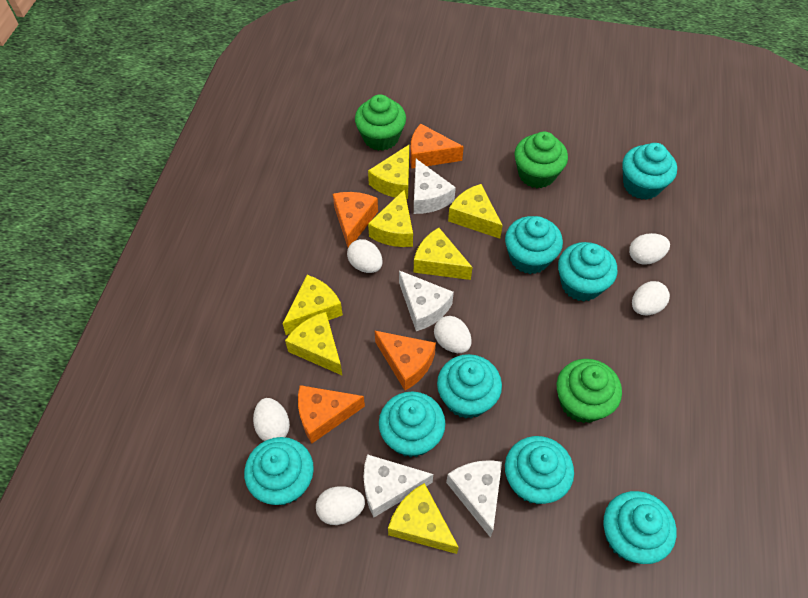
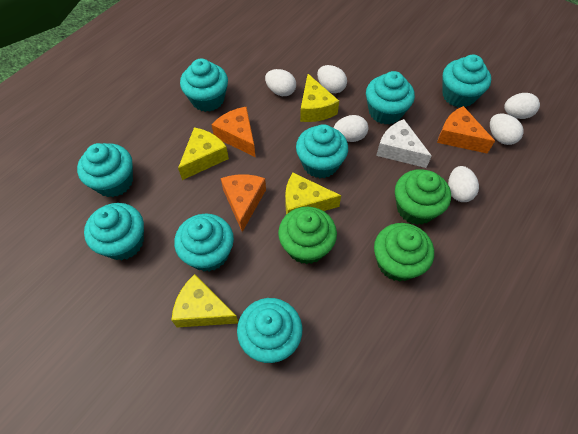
orange cheese: [298,385,365,443] [333,192,378,247] [374,330,436,391] [410,124,464,169] = 4 -> [211,107,255,157] [221,174,266,232] [437,106,495,154] = 3
white cheese: [364,454,433,517] [399,270,454,331] [414,159,456,214] [446,460,502,538] = 4 -> [376,119,432,168] = 1
yellow cheese: [282,275,343,335] [285,312,343,376] [368,145,409,199] [368,190,413,247] [388,483,459,554] [414,228,473,280] [448,184,503,239] = 7 -> [171,274,238,327] [178,127,229,180] [285,173,341,215] [300,74,339,122] = 4

